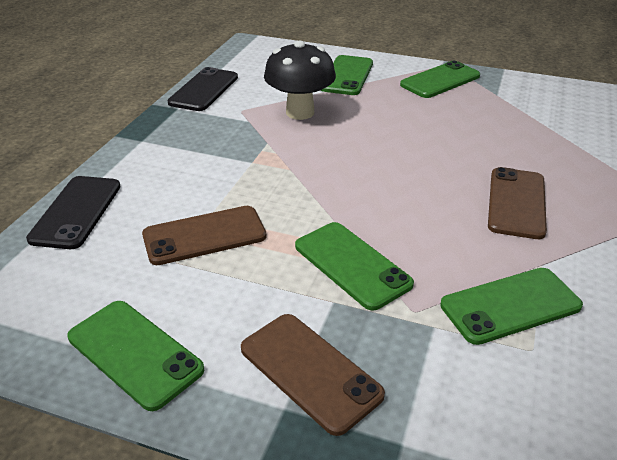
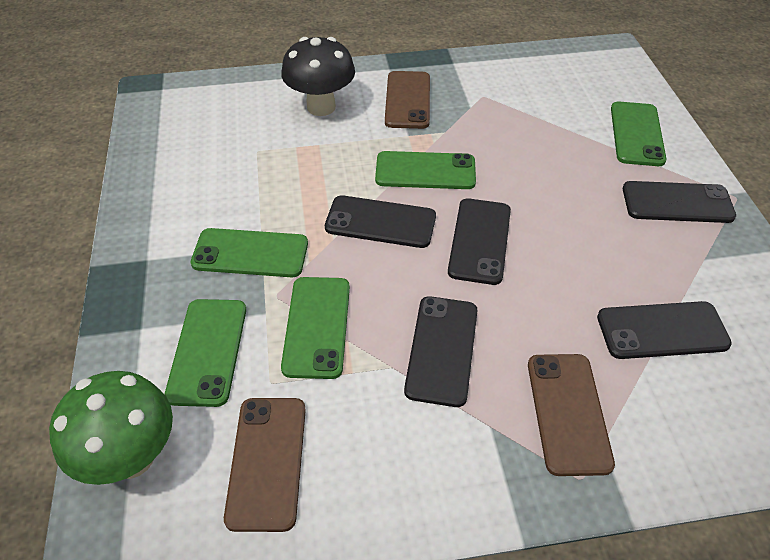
black phone: [26,176,121,249] [167,67,238,111] = 2 -> [325,195,436,248] [404,296,478,407] [448,198,511,285] [597,301,732,359] [623,181,736,223] = 5
green mushroom: none = 0 -> [49,371,173,485] = 1

